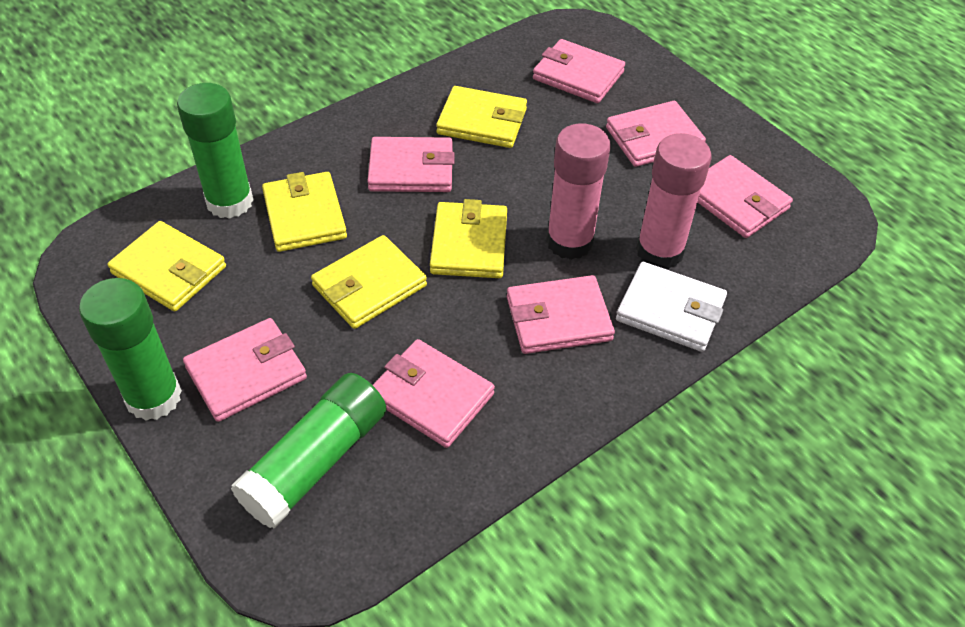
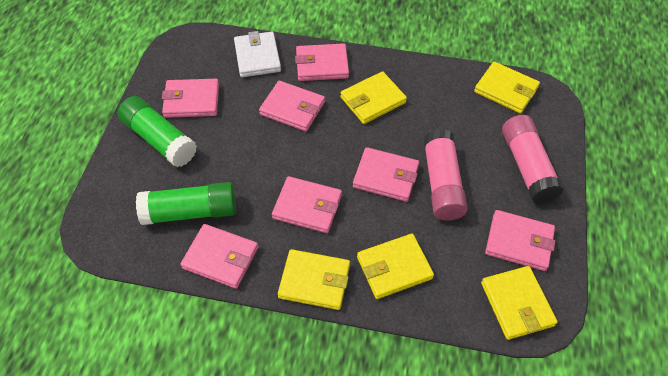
green glue stick: [79,278,182,421] [177,83,253,219] [231,373,386,529] = 3 -> [118,96,197,167] [136,182,236,225] = 2

